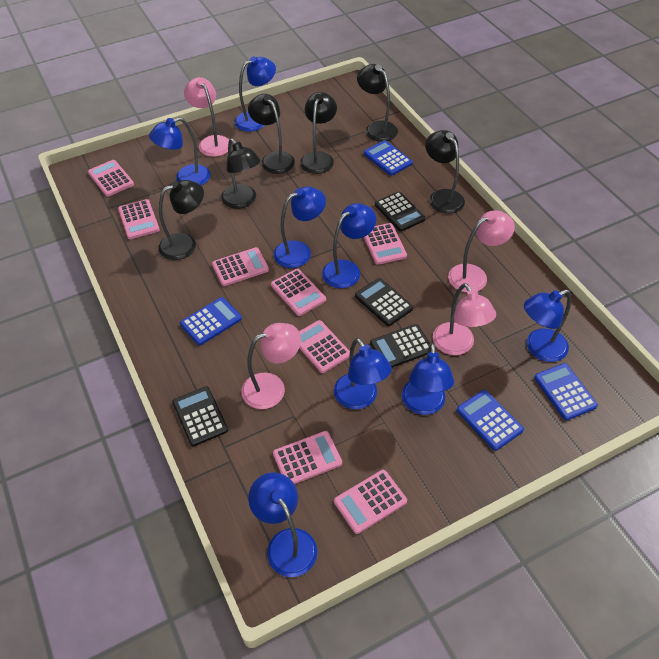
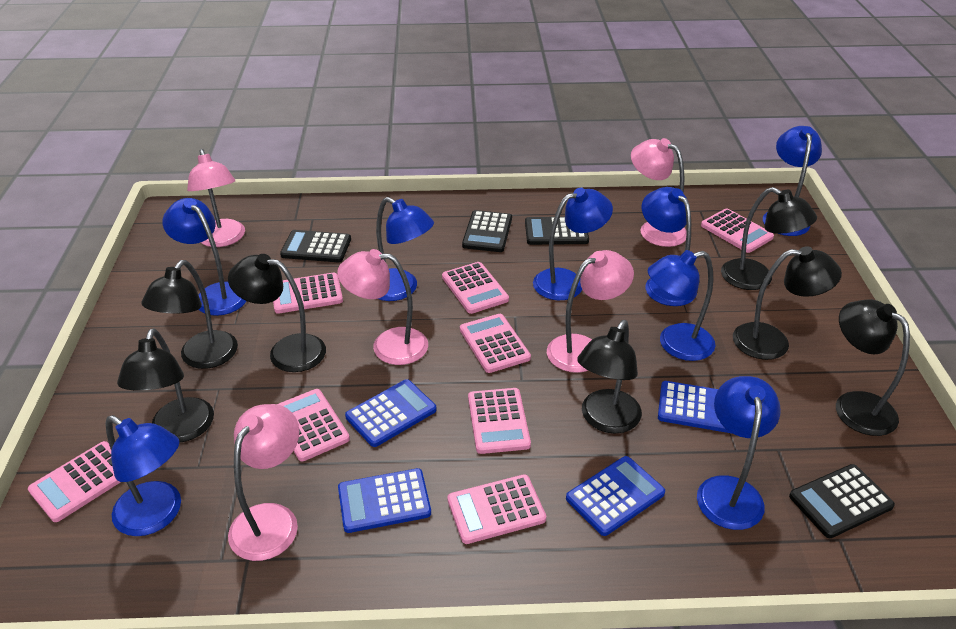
black lamp: [159,180,204,260] [221,138,260,209] [248,94,295,174] [300,92,337,174] [357,64,398,142] [425,130,465,214] = 6 -> [117,328,214,442] [141,260,238,369] [228,254,326,372] [577,320,642,433] [721,187,817,290] [733,246,842,360] [836,299,910,436] = 7
pink lamp: [184,77,232,157] [241,323,301,409] [433,283,496,355] [448,210,515,293] = 4 -> [187,149,245,247] [228,404,299,561] [337,249,428,365] [547,250,634,373] [631,138,686,247] = 5

